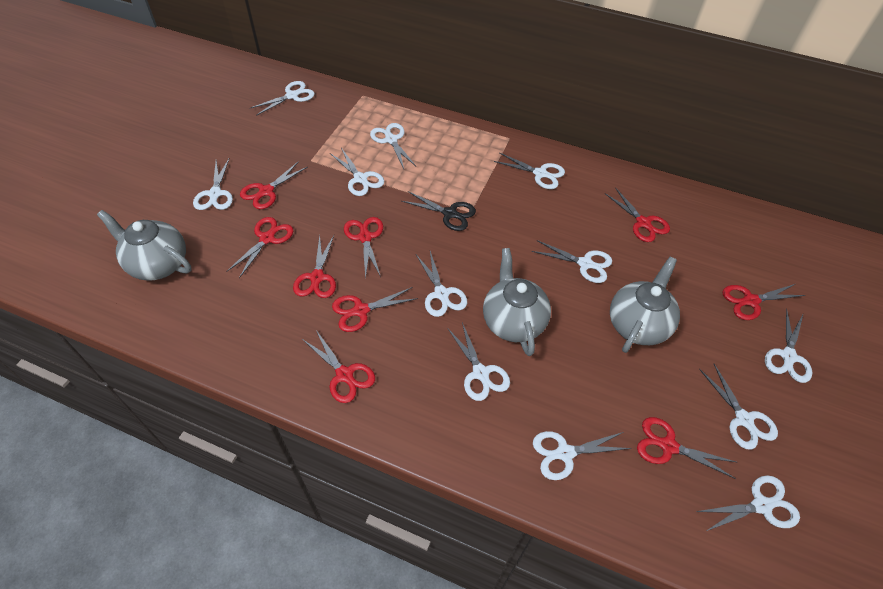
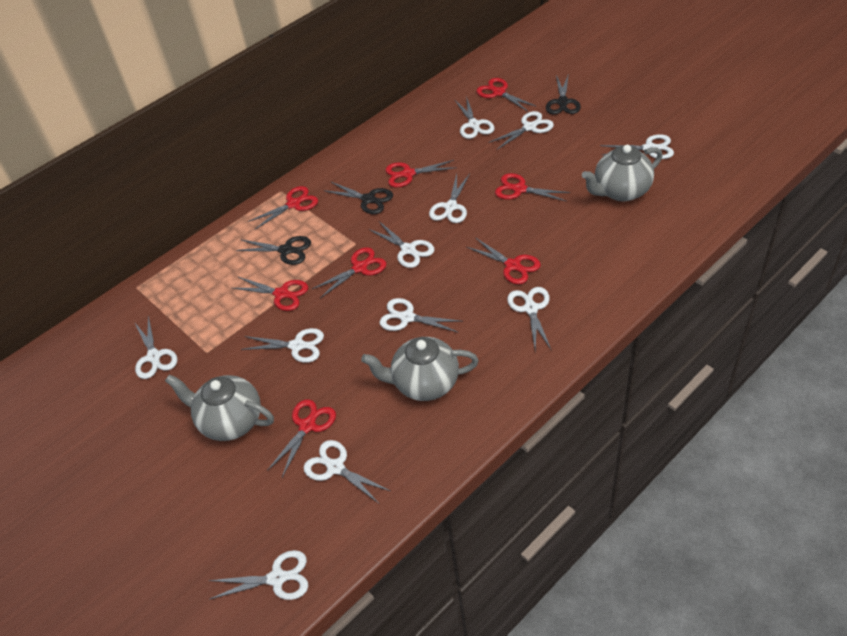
black scissors: [402,191,476,231] = 1 -> [236,236,311,265] [323,181,393,214] [546,74,581,114] = 3
red scissors: [226,217,293,278] [240,161,307,209] [293,235,336,298] [302,330,375,403] [332,287,418,332] [344,217,383,279] [605,187,670,242] [637,417,736,479] [723,284,805,320] = 9 -> [233,277,308,311] [248,186,318,230] [267,399,336,477] [312,247,386,298] [385,160,457,187] [467,238,541,284] [476,78,537,112] [495,173,570,201] = 8
white scissors: [193,159,233,210] [251,81,315,116] [330,148,384,196] [370,123,417,169] [416,251,467,317] [447,322,510,401] [494,152,565,189] [532,240,612,283] [533,431,632,480] [696,475,800,531] [699,363,778,450] [765,308,812,383] = 12 -> [135,316,177,379] [209,550,308,600] [241,328,324,363] [303,440,390,503] [369,221,434,268] [379,298,461,333] [429,174,470,223] [455,96,495,139] [489,111,554,149] [507,287,551,350] [600,134,674,159] = 11

